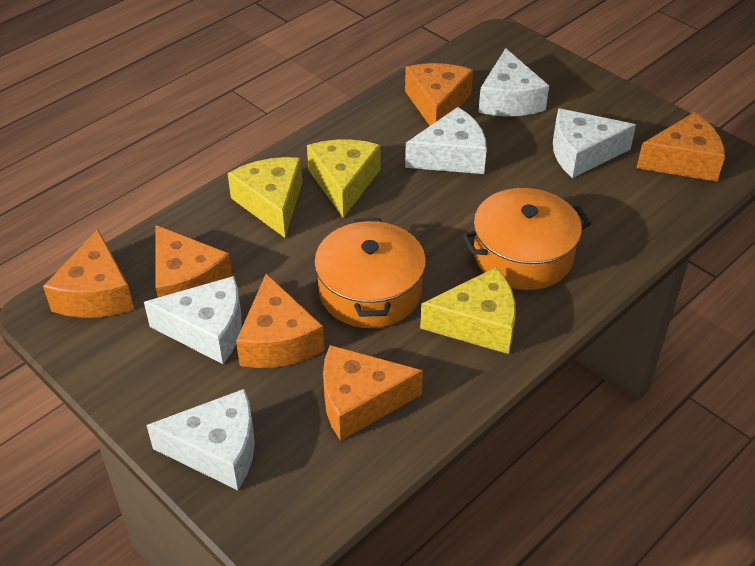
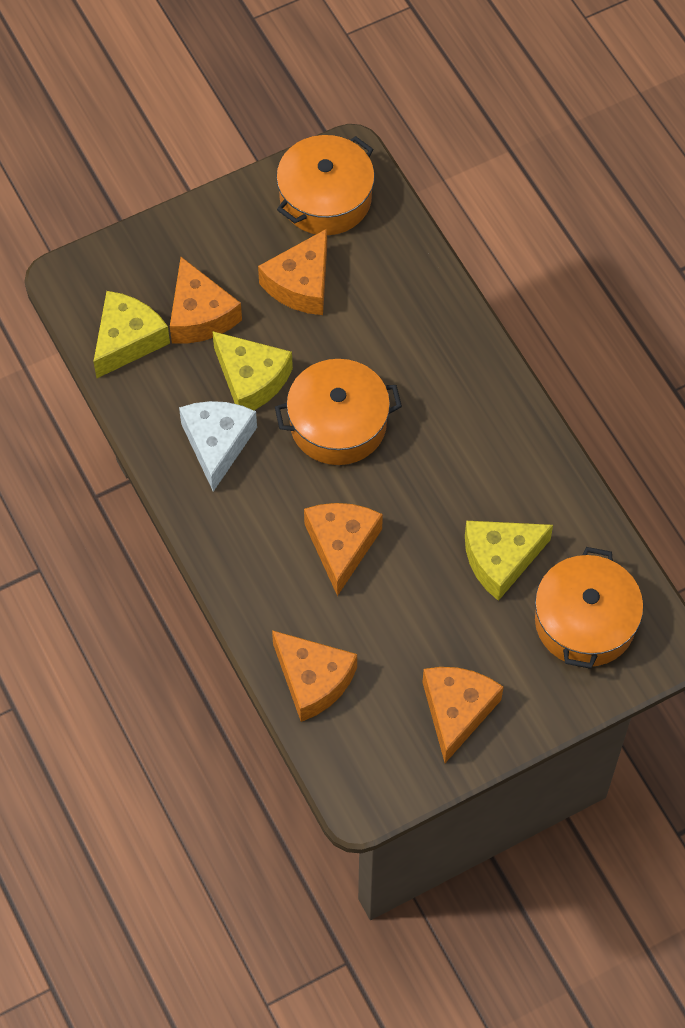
orange cheese: [43,229,134,318] [155,225,233,298] [236,274,324,368] [323,345,423,441] [405,63,473,126] [637,112,725,182] = 6 -> [170,257,242,344] [258,229,327,315] [272,630,357,722] [304,503,383,596] [422,667,503,763] = 5
orange pot: [314,218,426,328] [462,188,591,290] = 2 -> [275,359,402,465] [276,135,375,235] [535,547,643,669] = 3
white cheese: [144,276,242,364] [146,389,255,490] [405,107,487,174] [478,48,549,116] [553,108,636,178] = 5 -> [179,401,257,492] = 1

